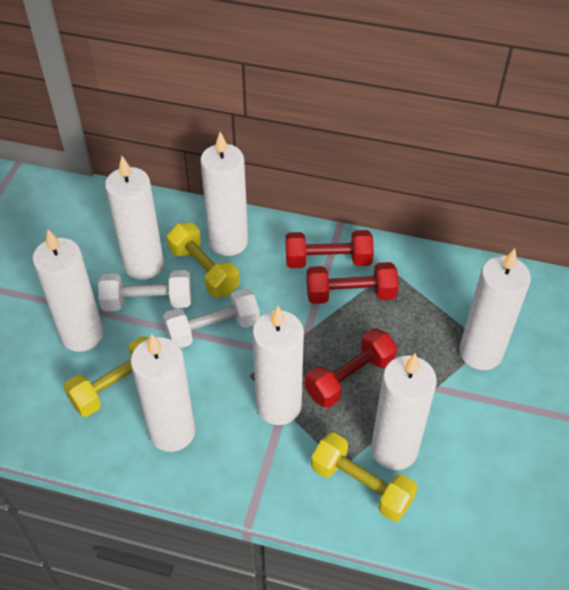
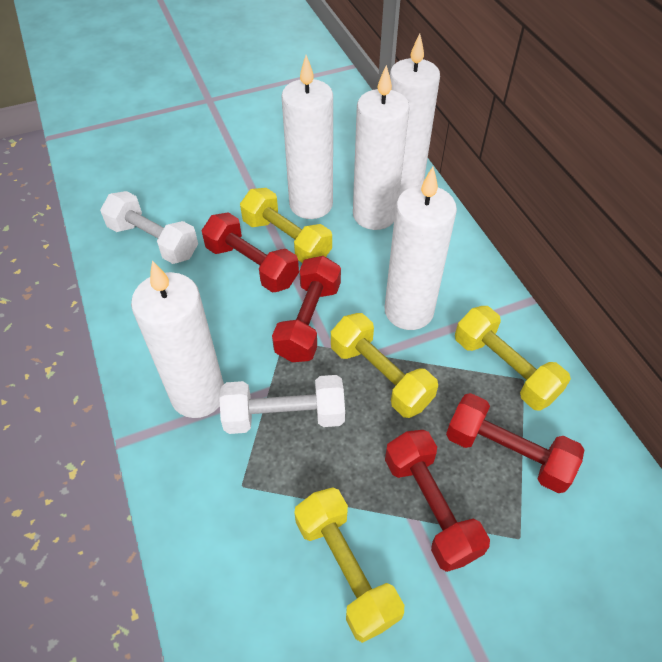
red dumbbell: [286,230,374,268] [305,328,397,408] [306,262,399,304] = 3 -> [201,212,299,293] [272,256,341,362] [385,430,490,572] [446,393,584,493] = 4
white candle: [32,229,103,352] [105,156,164,280] [130,333,195,452] [200,132,248,256] [252,306,304,425] [371,353,437,470] [459,248,531,370] = 7 -> [131,260,224,418] [281,55,333,219] [353,65,410,230] [385,167,457,330] [390,34,440,196] = 5
yellow dumbbell: [63,336,149,417] [167,222,240,298] [311,432,418,521] = 3 -> [240,188,332,263] [294,487,404,643] [331,313,438,418] [455,306,571,411] = 4

